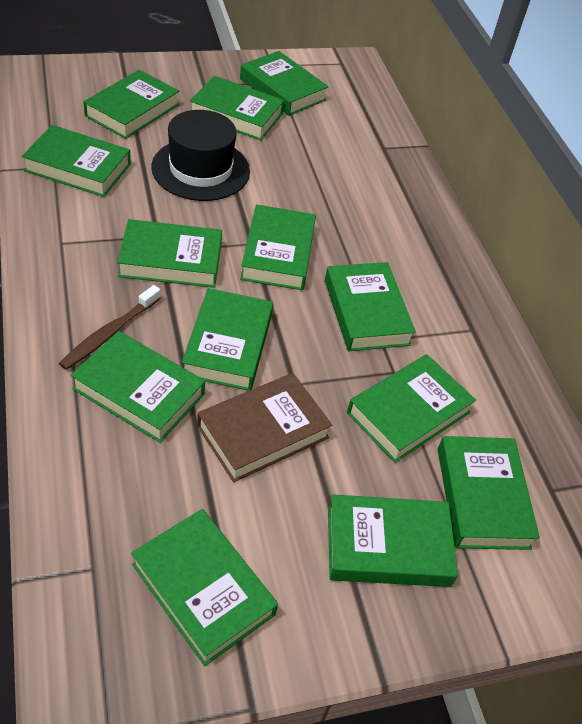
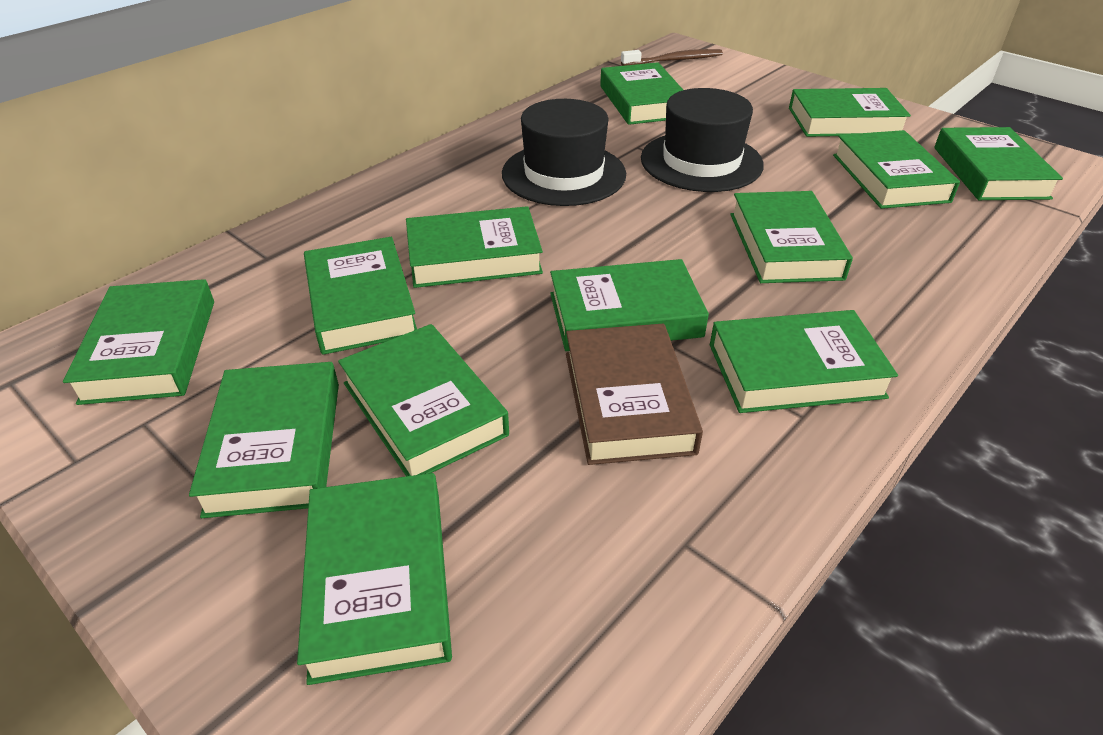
black hat: [151,110,250,201] = 1 -> [502,99,626,206] [641,88,764,192] = 2

